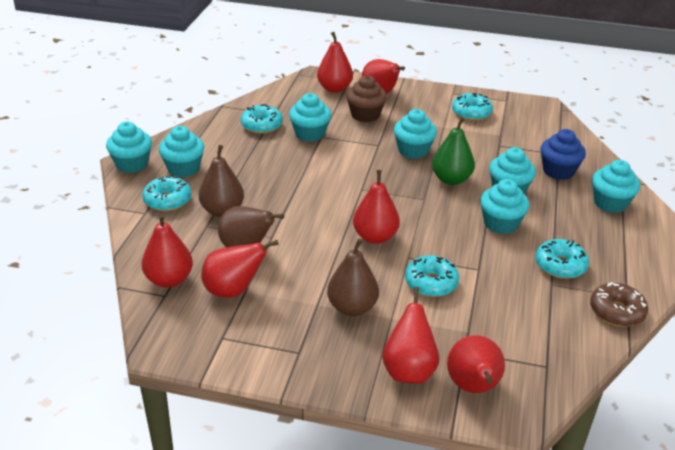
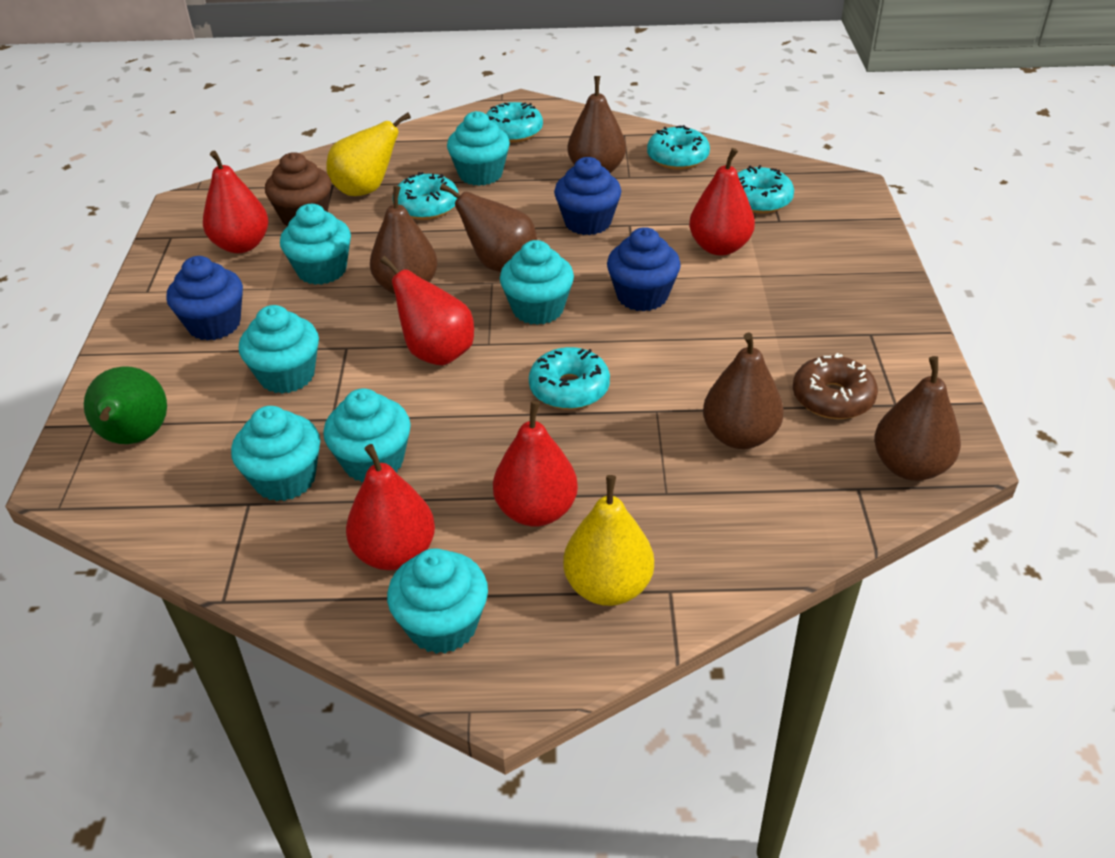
blue cupcake: [541,129,586,180] = 1 -> [166,256,243,341] [554,157,621,235] [607,227,681,312] = 3
brown pear: [199,145,244,217] [218,206,284,247] [327,238,379,316] = 3 -> [370,186,437,294] [440,183,537,272] [568,76,626,173] [703,332,784,449] [874,356,961,481] = 5
red pear: [141,213,193,288] [201,240,279,298] [317,32,353,93] [353,170,400,244] [362,59,405,94] [382,287,439,384] [447,335,505,393] = 7 -> [203,151,268,253] [346,444,435,570] [380,256,474,365] [493,401,578,527] [689,148,755,256] = 5
yellow pear: none = 0 -> [327,113,411,196] [563,475,654,606] = 2

